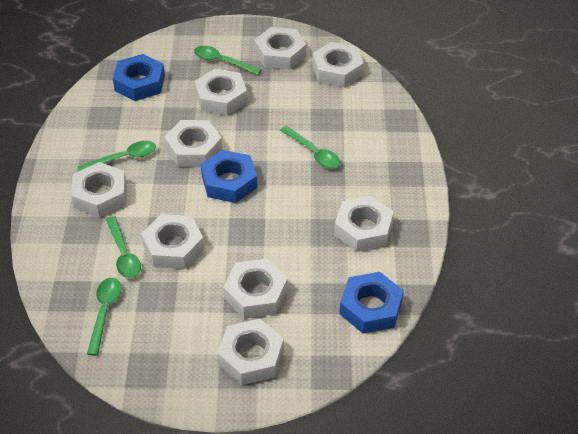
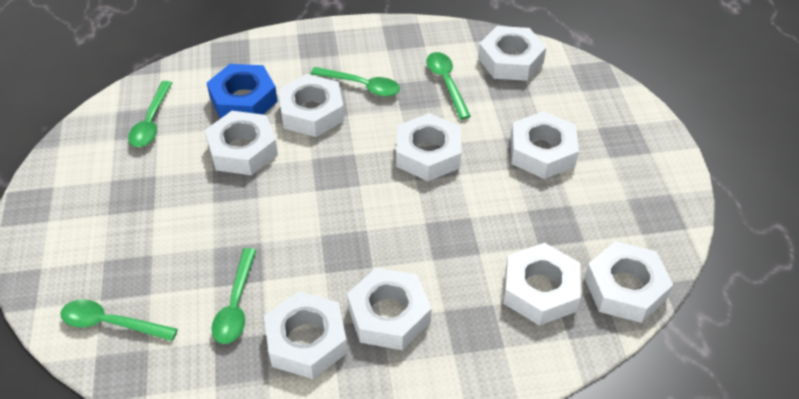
blue nut: [113,54,165,101] [201,150,257,203] [340,272,404,334] = 3 -> [207,64,278,119] = 1

